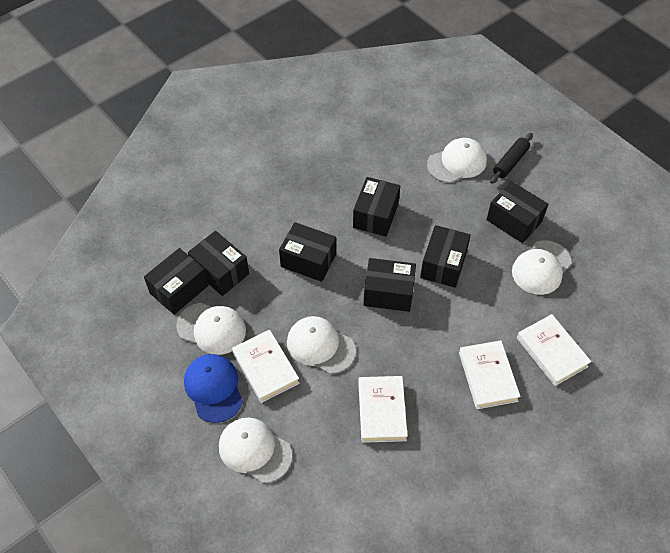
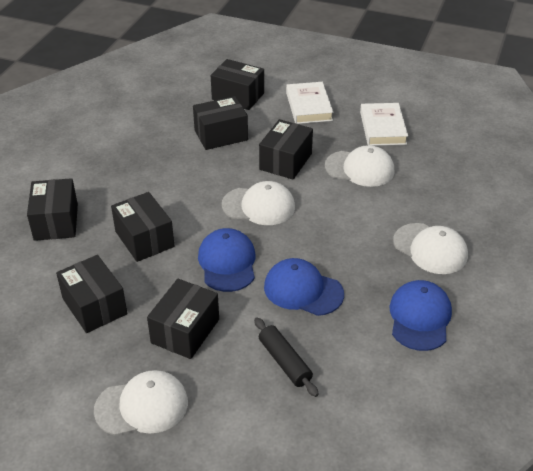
blue cap: [184,354,243,423] = 1 -> [198,228,256,292] [264,258,344,316] [389,280,452,351] = 3
white book: [232,330,299,403] [358,376,408,443] [459,340,521,409] [517,314,591,386] = 4 -> [286,82,333,124] [360,103,408,146] = 2
white cap: [176,303,246,355] [219,418,292,483] [287,316,356,374] [427,138,487,183] [512,240,572,295] = 5 -> [94,370,188,436] [222,181,295,225] [325,145,394,187] [393,223,468,274] = 4

